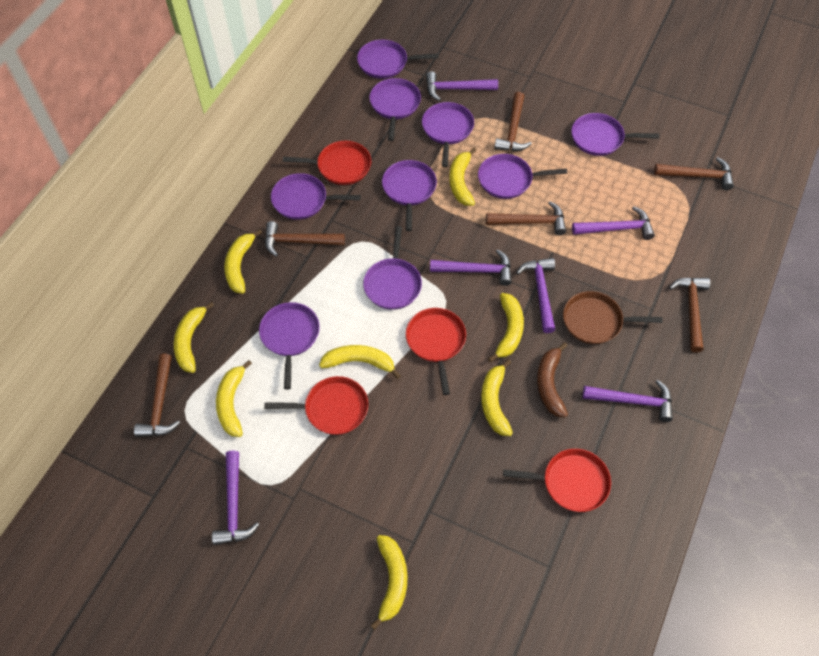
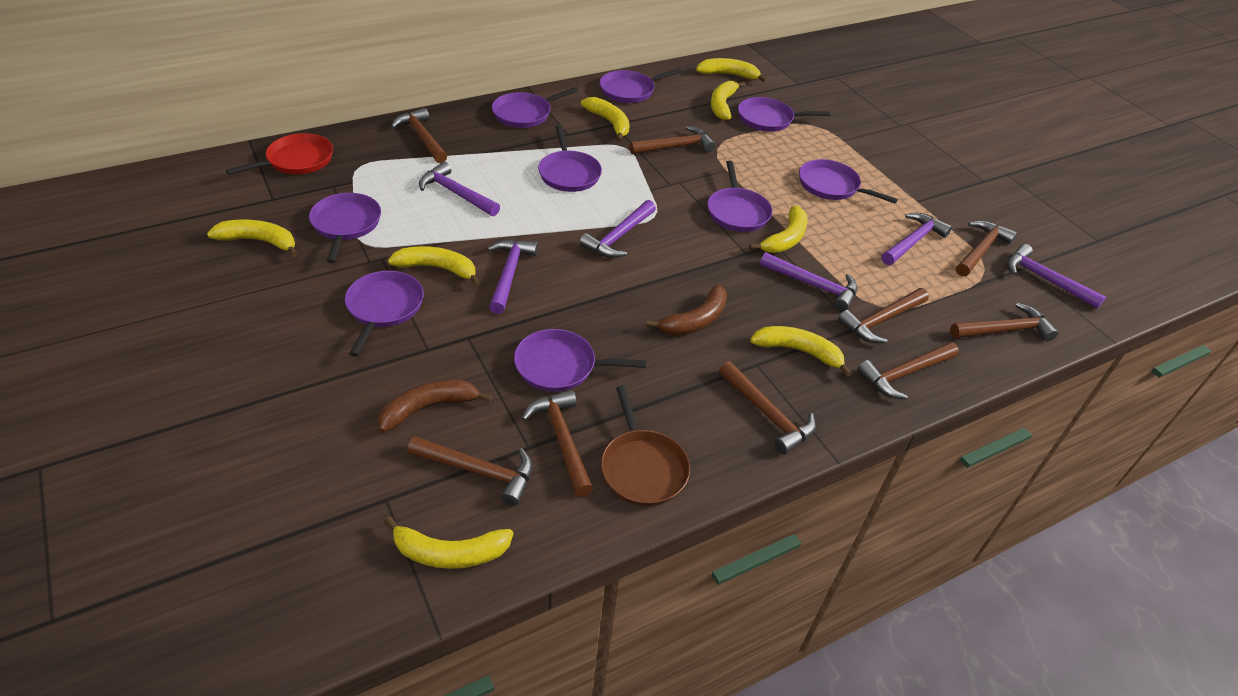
brown banana: [537,342,568,418] = 1 -> [378,379,492,433] [646,284,727,335] = 2
brown hammer: [134,354,180,437] [265,221,345,257] [486,201,566,235] [494,92,532,151] [654,157,734,190] [669,278,710,353] = 6 -> [391,108,447,163] [408,436,533,506] [522,390,593,497] [629,126,716,154] [719,361,816,455] [838,288,929,343] [857,342,959,399] [950,303,1058,341] [956,220,1017,276] = 9
red pan: [264,376,368,435] [283,141,371,185] [406,308,466,395] [503,449,611,512] = 4 -> [226,133,333,175] = 1

